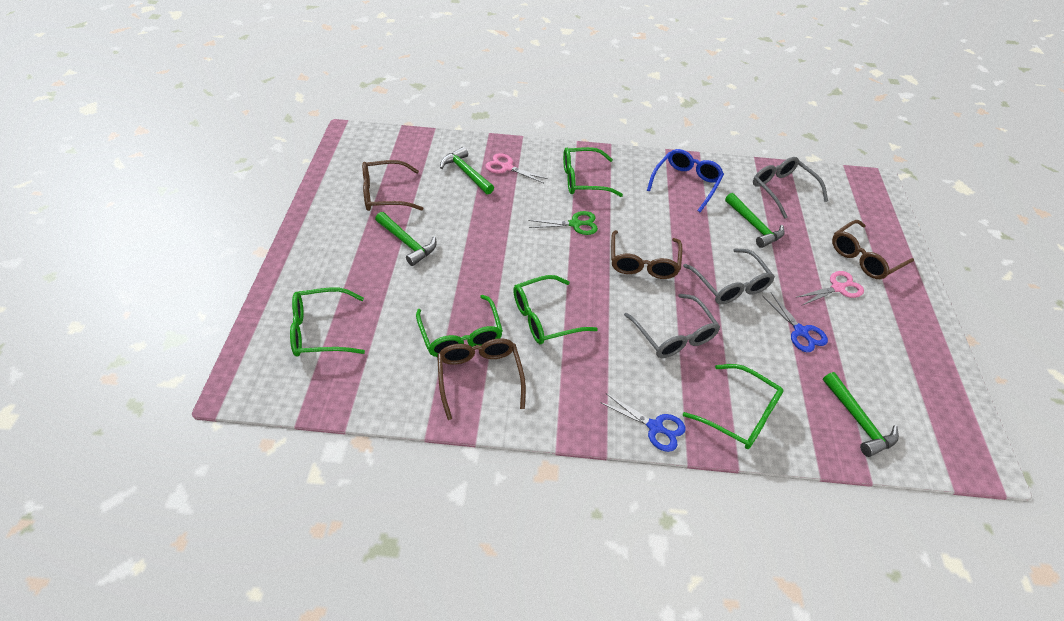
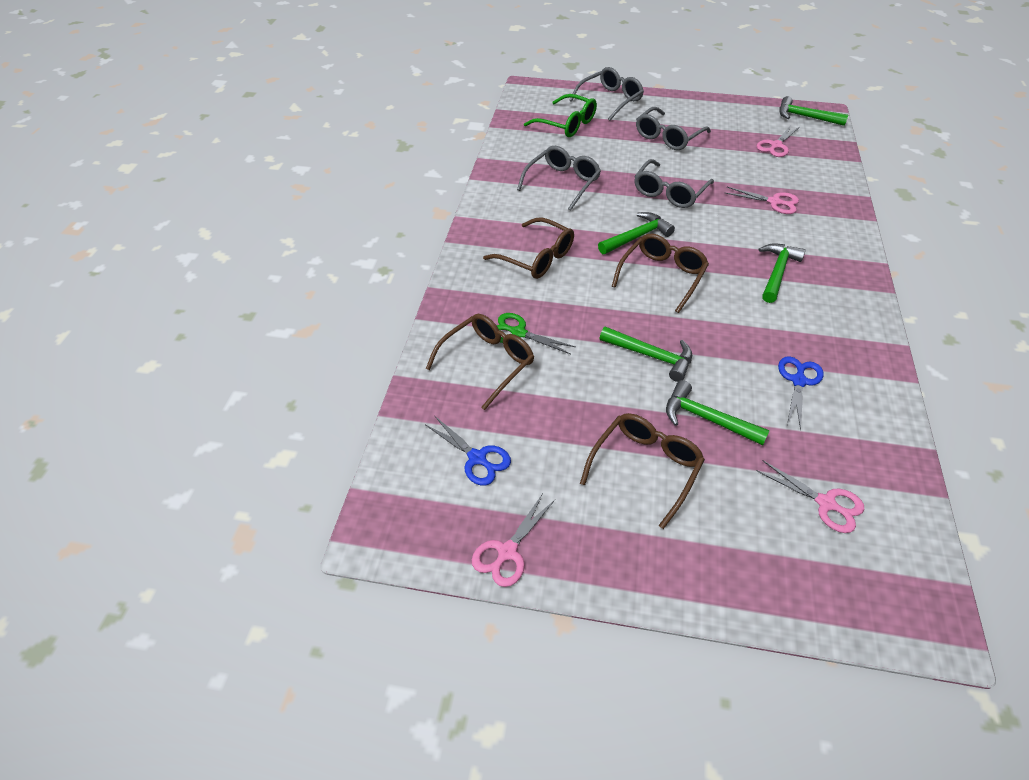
blue glasses: [647,149,724,212] = 1 -> none = 0
green glasses: [290,288,365,357] [416,295,503,357] [513,275,598,344] [563,147,623,197] [683,364,784,449] = 5 -> [524,94,597,137] = 1
green hammer: [375,212,437,266] [440,147,494,195] [725,193,785,248] [823,372,899,457] = 4 -> [598,212,675,254] [600,327,692,382] [666,380,770,446] [759,243,806,303] [779,96,848,126] = 5
grey glasses: [624,294,720,358] [683,249,775,304] [753,157,828,219] = 3 -> [517,146,601,211] [569,67,644,120] [634,159,714,208] [636,107,711,150] = 4
pink scissors: [485,153,548,183] [797,271,864,305] = 2 -> [472,495,555,587] [725,187,799,214] [756,126,800,157] [756,460,864,533] = 4

